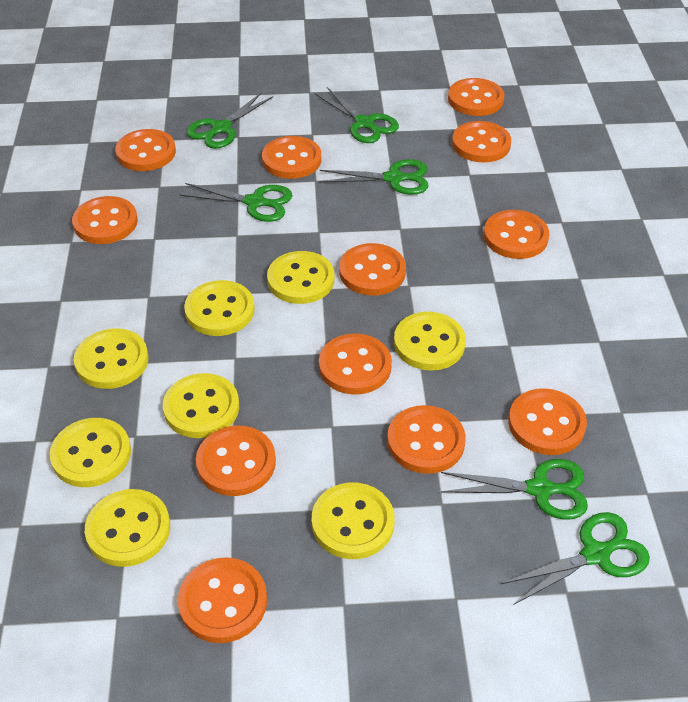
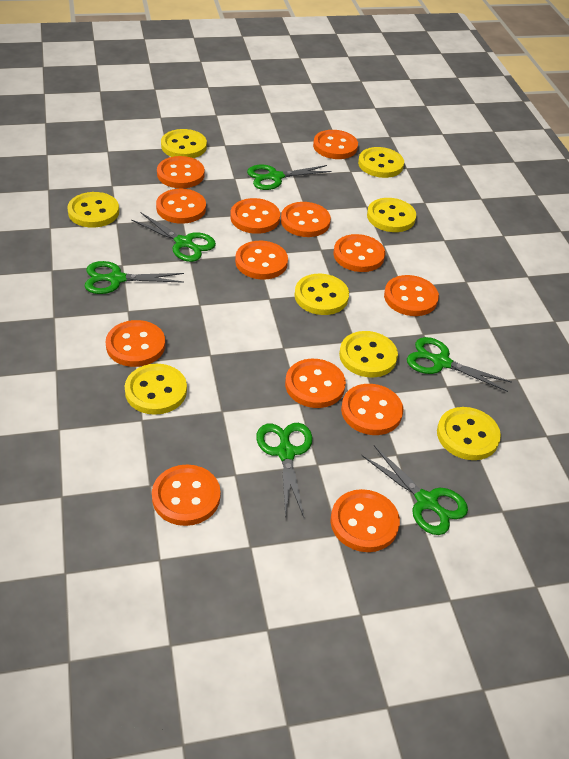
orange button: [72,196,138,244] [115,129,176,171] [178,557,267,643] [196,426,276,496] [262,136,321,179] [319,333,392,395] [339,243,406,295] [387,405,466,474] [448,78,504,116] [452,121,511,163] [484,210,549,259] [508,388,587,455] = 12 -> [106,320,165,367] [152,464,221,526] [156,189,206,224] [157,156,205,188] [230,198,280,234] [235,241,288,280] [281,202,331,237] [285,359,346,408] [313,130,358,159] [331,489,400,552] [333,234,385,272] [341,384,403,435] [384,275,439,316] = 13

